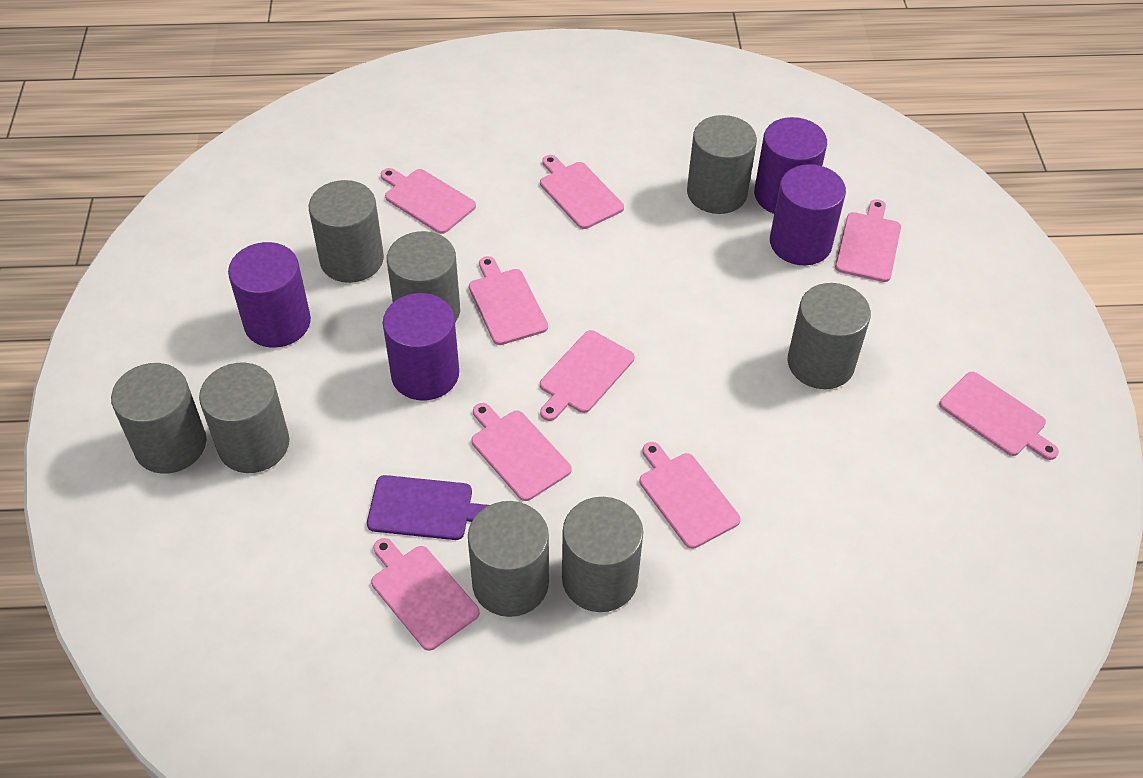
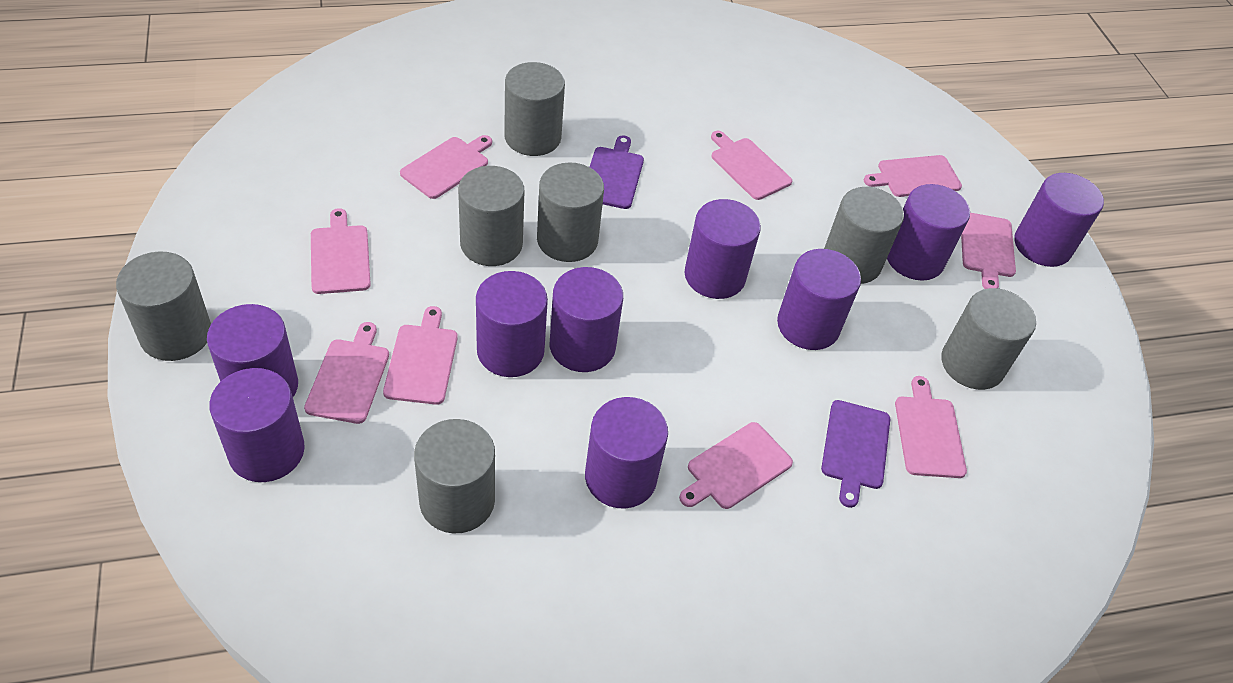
grey cylinder: [111,363,206,474] [199,362,289,473] [309,180,384,283] [387,231,460,322] [468,501,549,617] [562,497,643,612] [687,115,757,214] [788,283,871,389] = 8 -> [116,252,211,361] [414,419,495,533] [458,166,524,266] [504,62,565,156] [537,162,604,262] [824,187,904,284] [941,288,1036,390] = 7
purple cutting board: [367,475,489,540] = 1 -> [590,135,644,209] [821,400,890,508] = 2
purple cylinder: [228,242,311,348] [383,293,459,400] [754,117,827,214] [770,164,846,266] = 4 -> [207,304,298,397] [209,368,305,482] [476,271,548,377] [550,267,623,372] [585,397,668,508] [685,199,761,299] [777,249,861,350] [887,184,970,281] [1014,173,1104,267] = 9

